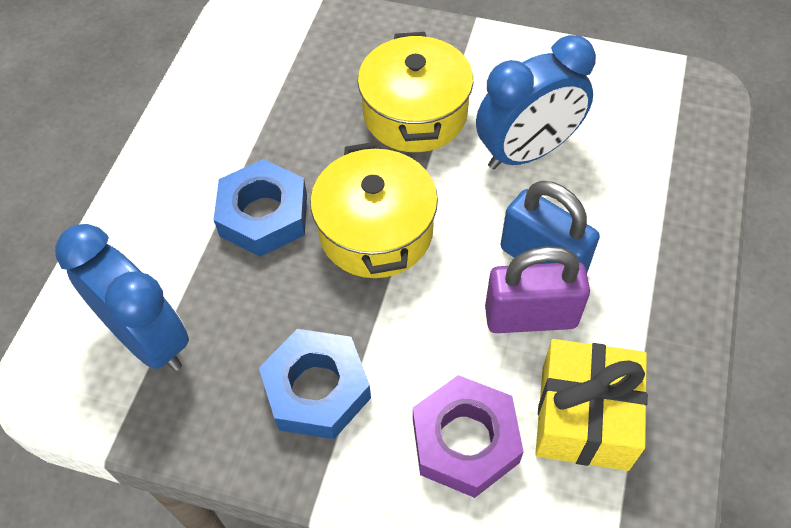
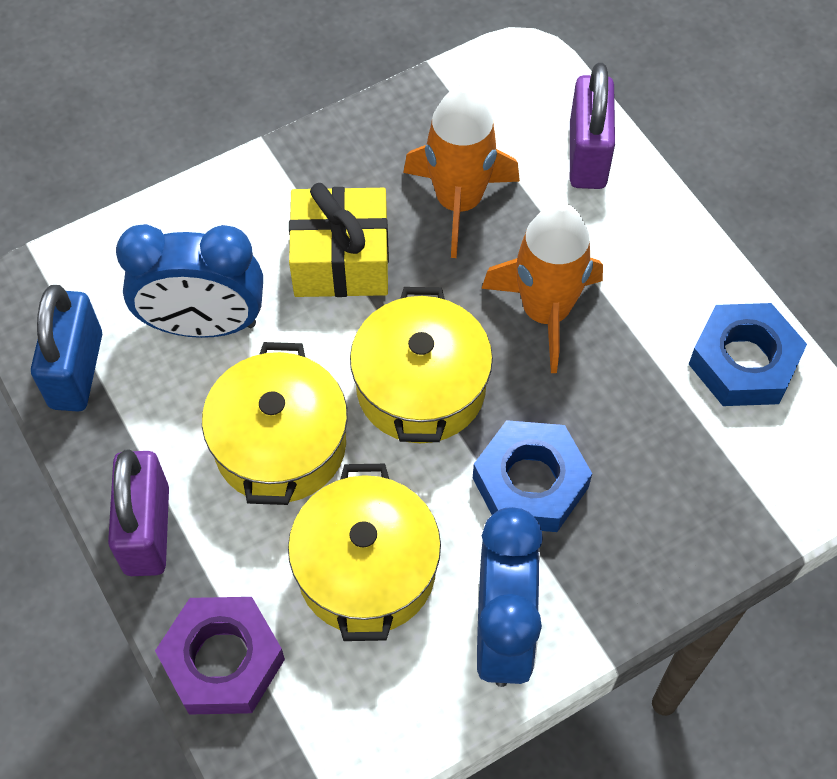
orange rocket: none = 0 -> [403,85,520,258] [481,202,603,373] = 2
purple padlock: [485,246,590,333] = 1 -> [108,450,169,576] [570,63,615,189] = 2
yellow pot: [310,142,438,278] [358,32,473,152] = 2 -> [202,342,348,505] [288,464,441,641] [350,287,493,443] = 3

